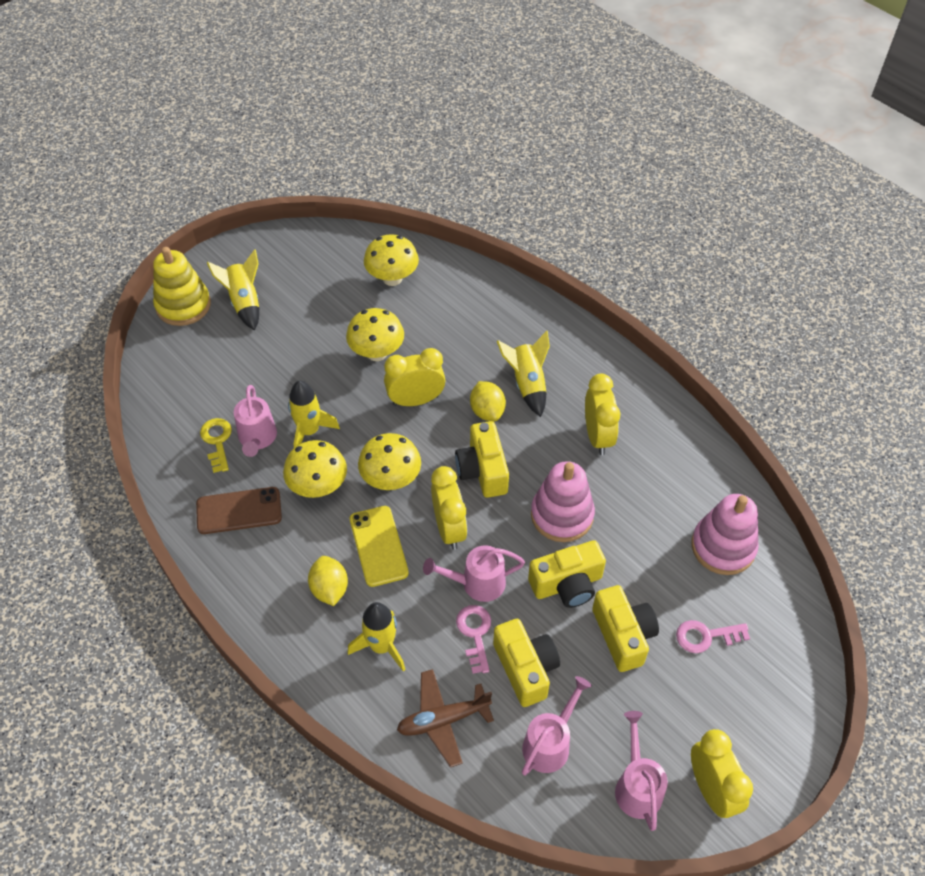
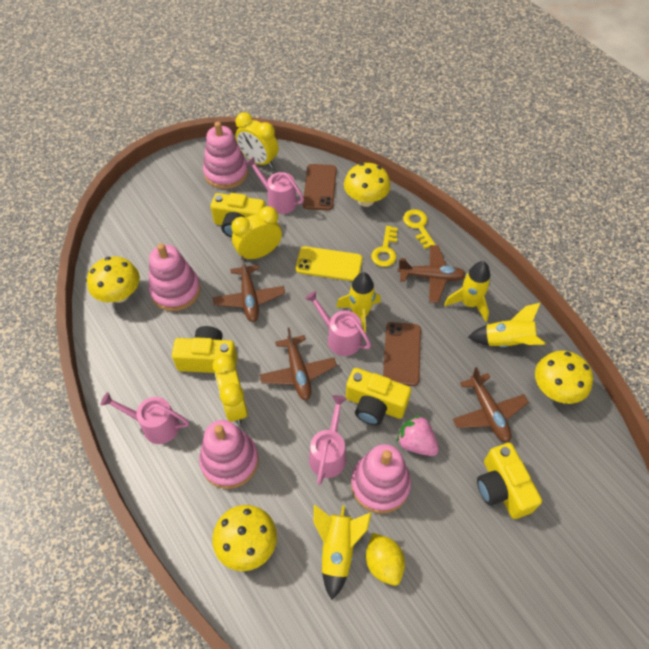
brown phone: [196,487,282,534] = 1 -> [303,164,337,210] [383,322,421,386] = 2
brown plane: [397,669,494,767] = 1 -> [213,256,285,322] [260,328,337,401] [398,245,466,303] [453,367,529,443] = 4
pink key: [456,605,491,674] [676,620,750,653] = 2 -> none = 0
pink stacking toy: [531,461,595,542] [691,494,759,575] = 2 -> [149,243,200,311] [199,420,259,489] [203,122,248,189] [351,444,411,514] = 4
pink strawberry: none = 0 -> [396,415,439,456] = 1
yellow clock: [384,348,445,406] [431,466,467,550] [585,374,620,455] [691,729,753,818] = 4 -> [213,354,248,425] [231,206,282,261] [235,112,279,168] = 3
yellow key: [200,418,232,473] = 1 -> [371,226,398,267] [403,209,436,249] = 2
yellow lemon: [308,556,348,606] [470,381,506,421] = 2 -> [366,533,405,586] = 1
yellow stacking toy: [153,247,211,326] = 1 -> none = 0

